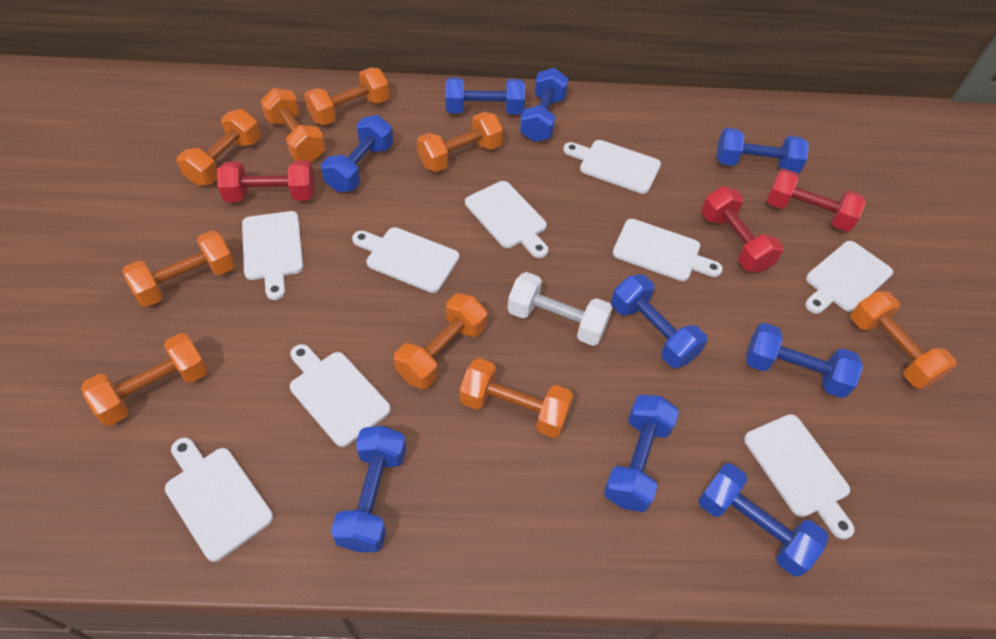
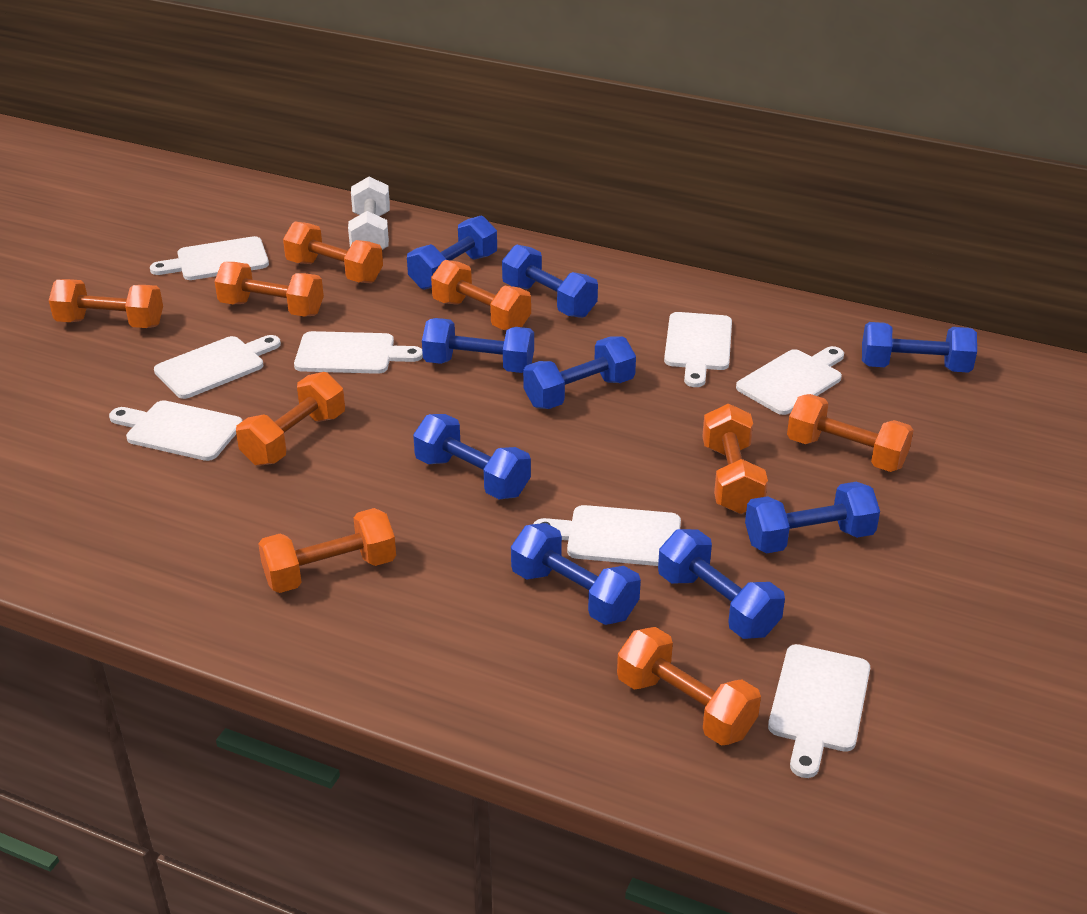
red dumbbell: [217,160,314,202] [701,186,784,273] [767,169,866,231] = 3 -> none = 0
white cutting board: [165,438,273,562] [242,211,303,300] [290,344,391,447] [352,227,459,293] [465,181,548,258] [563,140,661,194] [613,219,723,281] [744,414,855,539] [805,241,893,314] = 9 -> [109,400,242,461] [150,236,269,280] [154,335,281,399] [294,331,423,374] [533,505,681,566] [664,312,732,387] [736,346,844,415] [768,644,870,778] = 8

